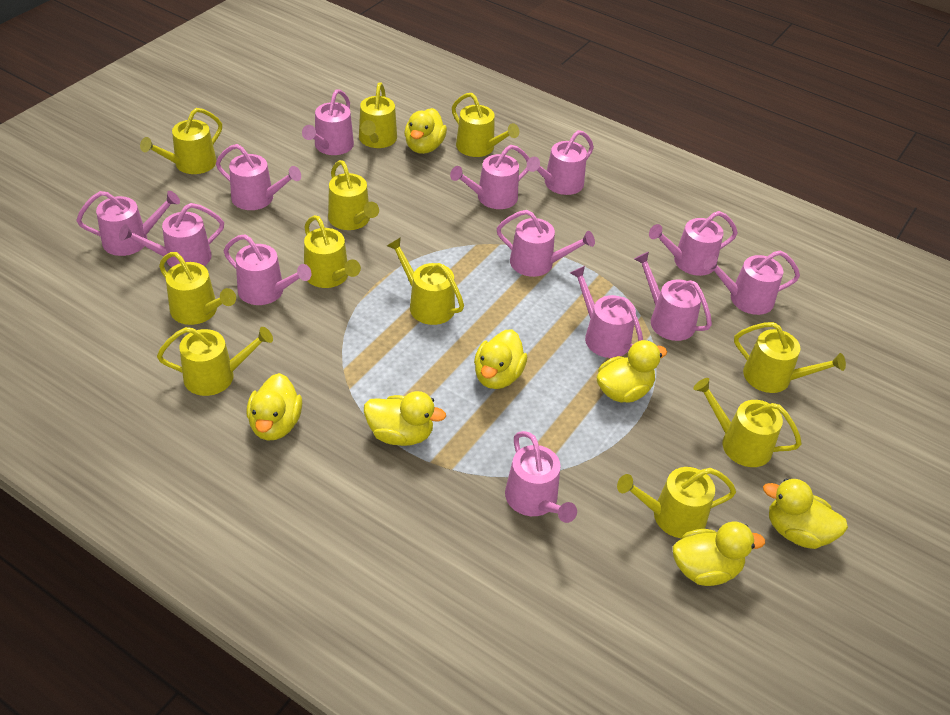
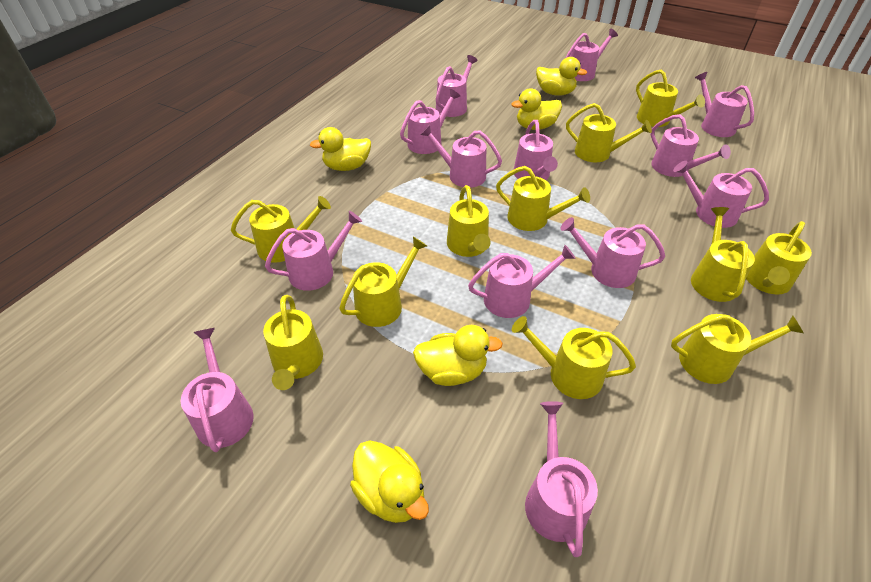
yellow duck: [247,373,302,441] [364,391,446,446] [404,108,447,154] [474,329,527,389] [597,340,667,403] [673,521,765,586] [763,479,848,549] = 7 -> [310,127,371,171] [350,440,429,523] [413,325,503,386] [512,89,562,130] [536,57,587,96] = 5

